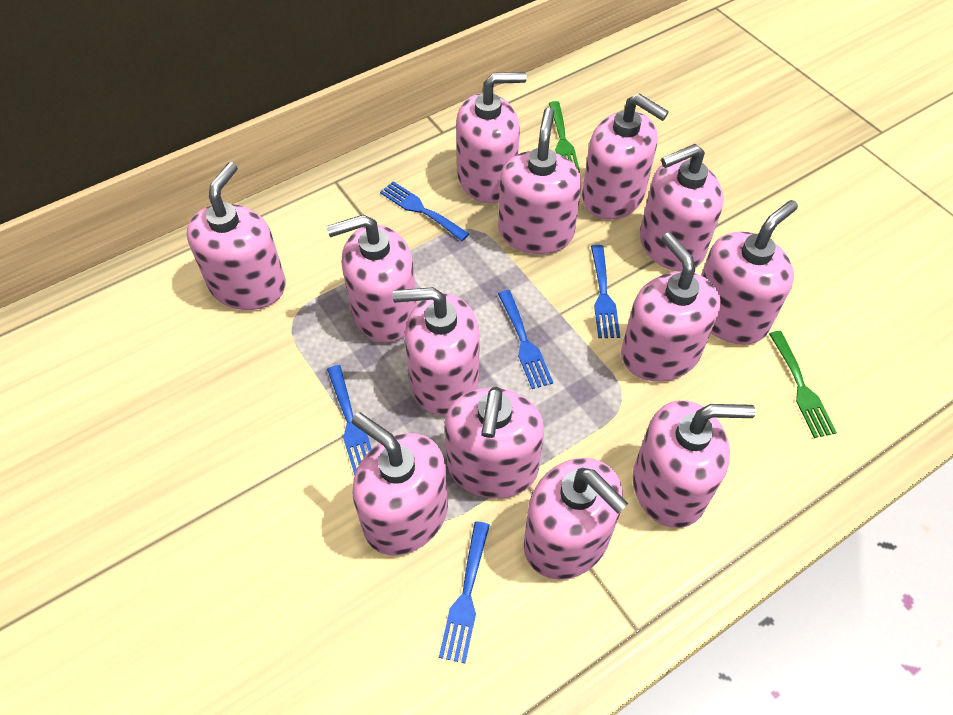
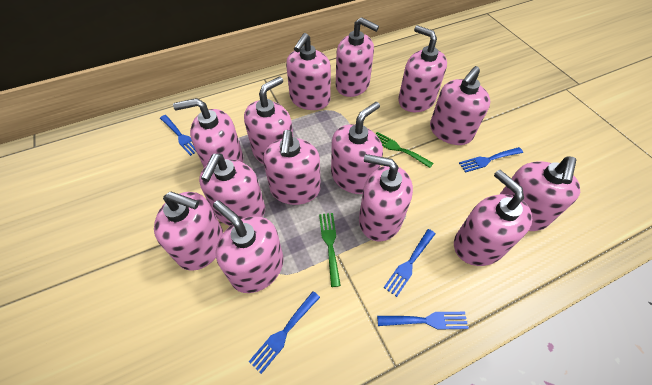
pink soap dispenser: [187,162,286,310] [326,214,417,343] [352,412,448,555] [393,287,479,416] [445,387,544,499] [456,72,527,203] [498,108,582,254] [524,458,628,580] [582,93,669,220] [621,232,721,382] [632,400,756,528] [640,144,724,272] [701,200,798,345] = 13 -> [154,192,224,271] [173,98,244,168] [199,153,265,226] [213,200,284,293] [244,76,293,164] [263,130,321,205] [286,33,331,110] [331,102,383,194] [336,17,379,97] [359,154,413,241] [398,25,447,112] [430,66,490,145] [454,170,532,266] [500,157,580,231] = 14

